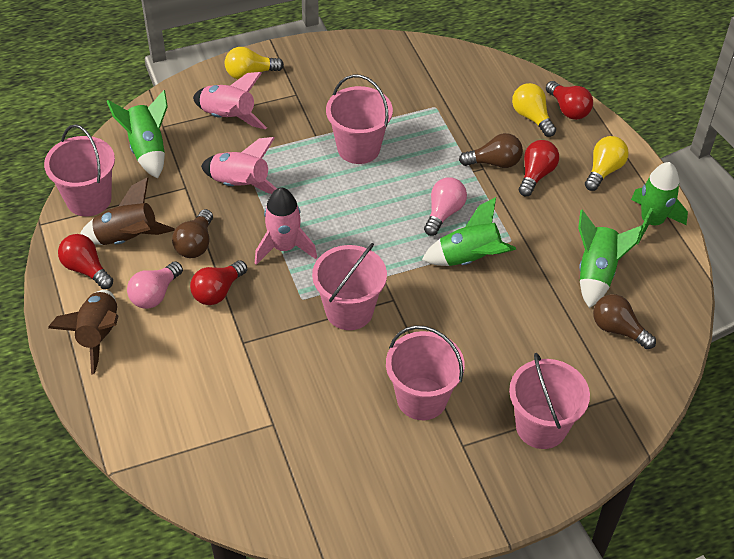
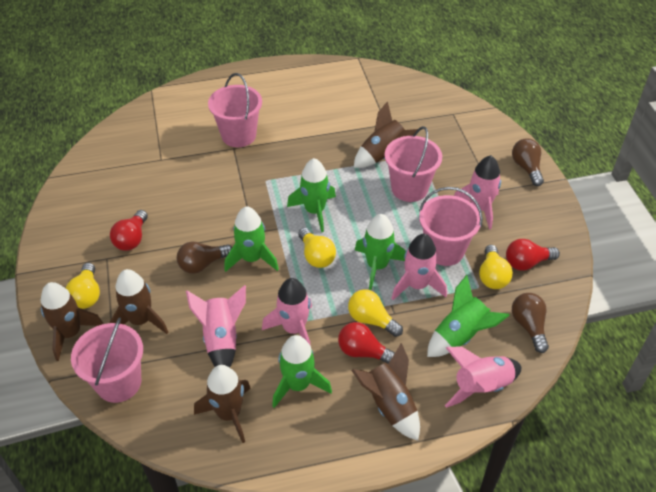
brown rocket: [48,290,118,374] [80,178,175,245] = 2 -> [41,282,103,361] [109,269,168,334] [194,365,251,443] [351,343,420,441] [354,101,418,168] = 5
green rocket: [107,90,168,179] [422,197,516,266] [578,210,643,308] [631,162,688,245] = 4 -> [224,206,279,272] [272,335,332,408] [287,158,336,233] [355,214,406,290] [427,275,510,357] = 5
pink bucket: [44,124,115,216] [312,243,387,330] [326,74,393,164] [386,325,465,420] [509,353,590,449] = 5 -> [71,317,143,403] [208,73,262,147] [385,126,442,202] [419,187,483,266] = 4
pink light bulb: [127,261,183,309] [424,177,467,236] = 2 -> none = 0
pink rocket: [193,72,267,130] [201,137,277,194] [255,187,317,265] = 3 -> [186,285,246,368] [262,278,312,346] [391,234,447,300] [445,346,521,408] [454,155,501,230] = 5
red light bulb: [58,234,113,289] [190,260,247,305] [519,140,559,196] [546,81,593,120] = 4 -> [110,210,148,251] [338,322,395,364] [506,239,560,271] = 3
yellow light bulb: [225,47,284,79] [512,83,556,137] [585,136,629,191] = 3 -> [66,263,100,309] [298,228,336,268] [348,289,403,337] [479,245,513,289] = 4

